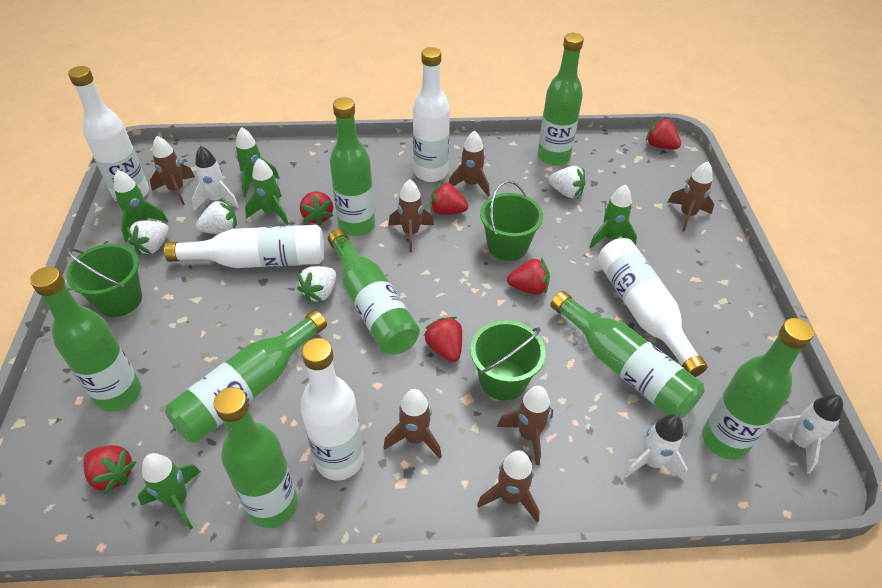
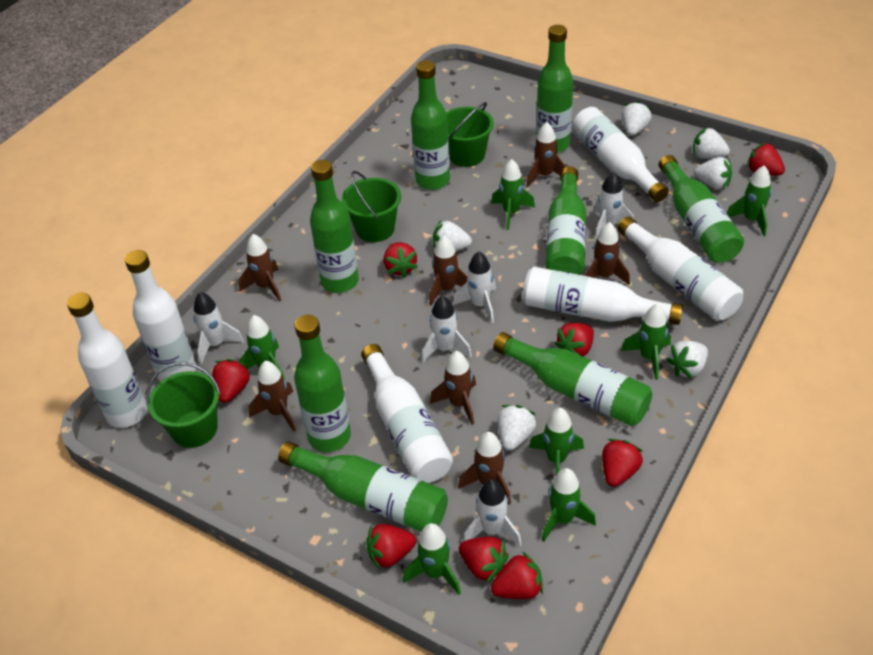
green rocket: [114,170,168,242] [138,453,201,530] [235,127,280,198] [245,158,289,225] [590,184,637,248] = 5 -> [239,315,285,379] [403,523,461,595] [491,159,535,230] [529,408,584,475] [542,468,596,542] [621,304,671,380] [727,166,772,237] = 7
red strawberry: [83,445,136,494] [300,191,334,226] [424,317,462,362] [430,181,468,215] [507,258,550,295] [646,118,681,149] = 6 -> [212,359,251,403] [366,524,416,570] [384,242,418,277] [459,537,509,583] [491,551,543,599] [554,323,594,357] [602,439,643,487] [747,142,785,176] = 8
white bottle: [68,66,149,201] [164,225,324,268] [300,338,364,480] [413,47,450,182] [598,238,708,377] = 5 -> [67,293,147,428] [125,250,196,382] [361,344,453,483] [523,267,683,325] [572,107,668,202] [617,217,743,321] = 6
white rocket: [192,146,239,211] [624,414,688,481] [768,394,843,474] = 3 -> [193,292,244,364] [422,296,472,363] [453,252,496,323] [463,479,522,546] [594,172,634,241] = 5
white strawberry: [127,220,169,255] [196,199,237,234] [297,266,336,303] [548,166,586,198] = 4 -> [433,220,472,251] [497,405,536,451] [622,101,652,136] [666,340,708,379] [693,127,730,159] [694,157,732,189] = 6

